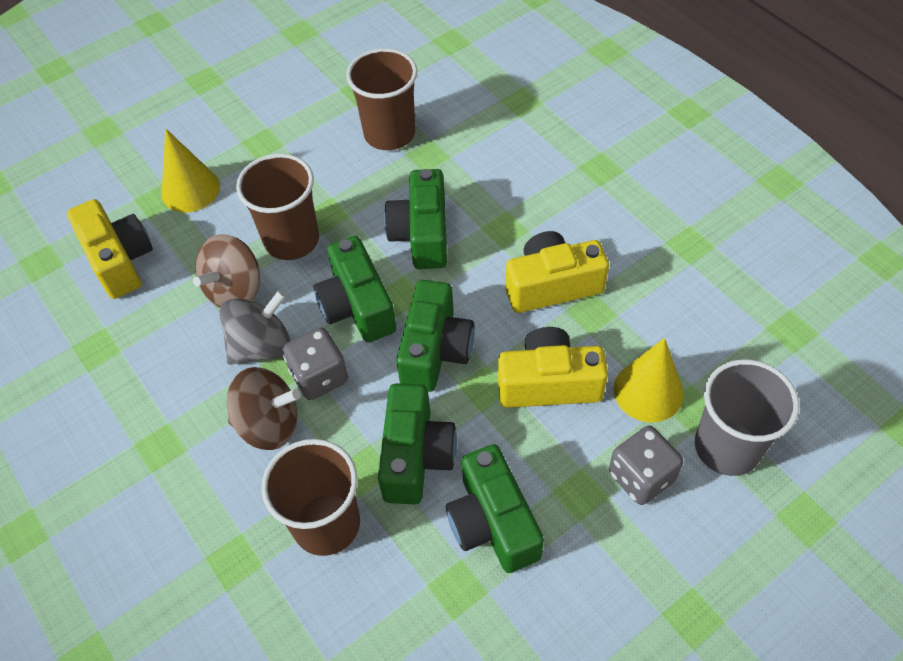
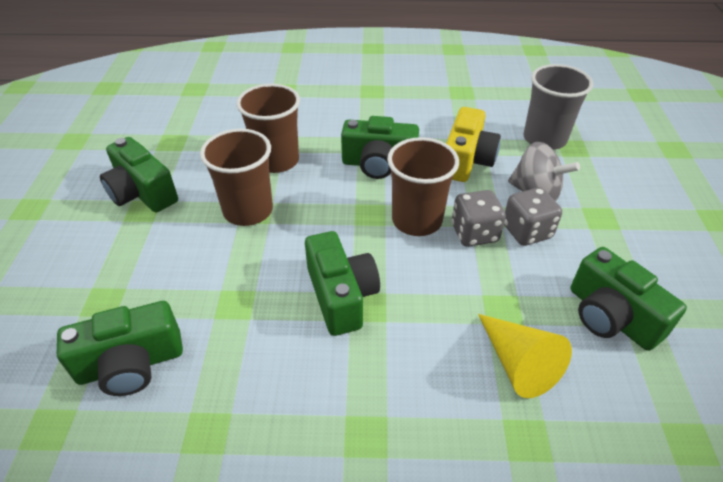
brown spinning top: [193,234,260,307] [227,367,301,450] = 2 -> none = 0
yellow camera: [67,199,153,299] [498,327,608,408] [506,231,609,313] = 3 -> [446,107,501,182] = 1
yellow cone: [161,129,220,213] [613,338,684,422] = 2 -> [478,314,572,398] = 1

